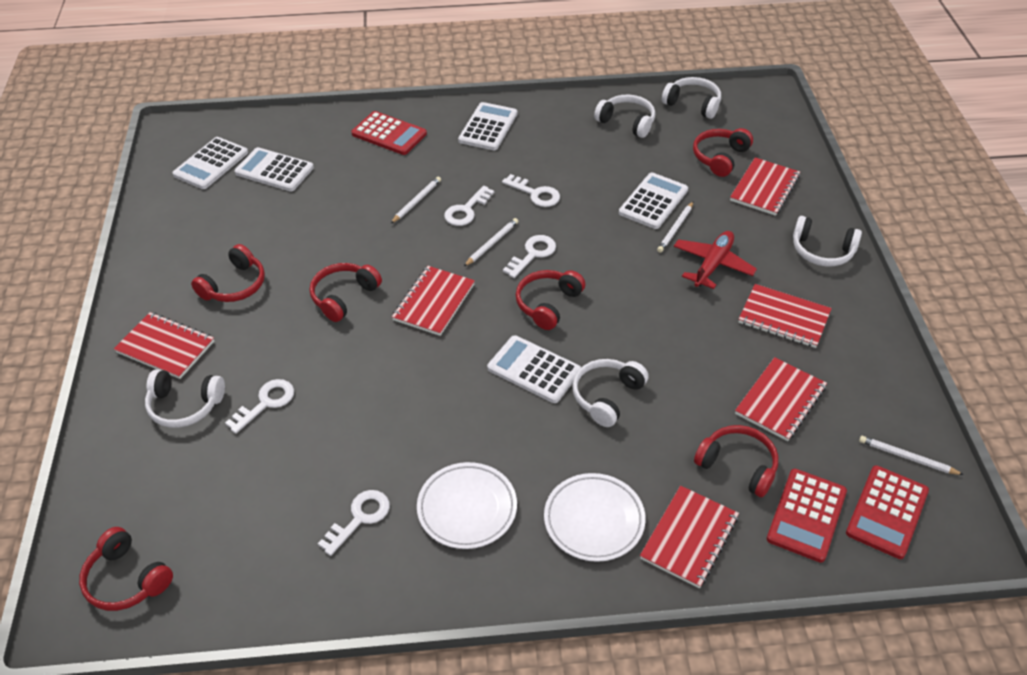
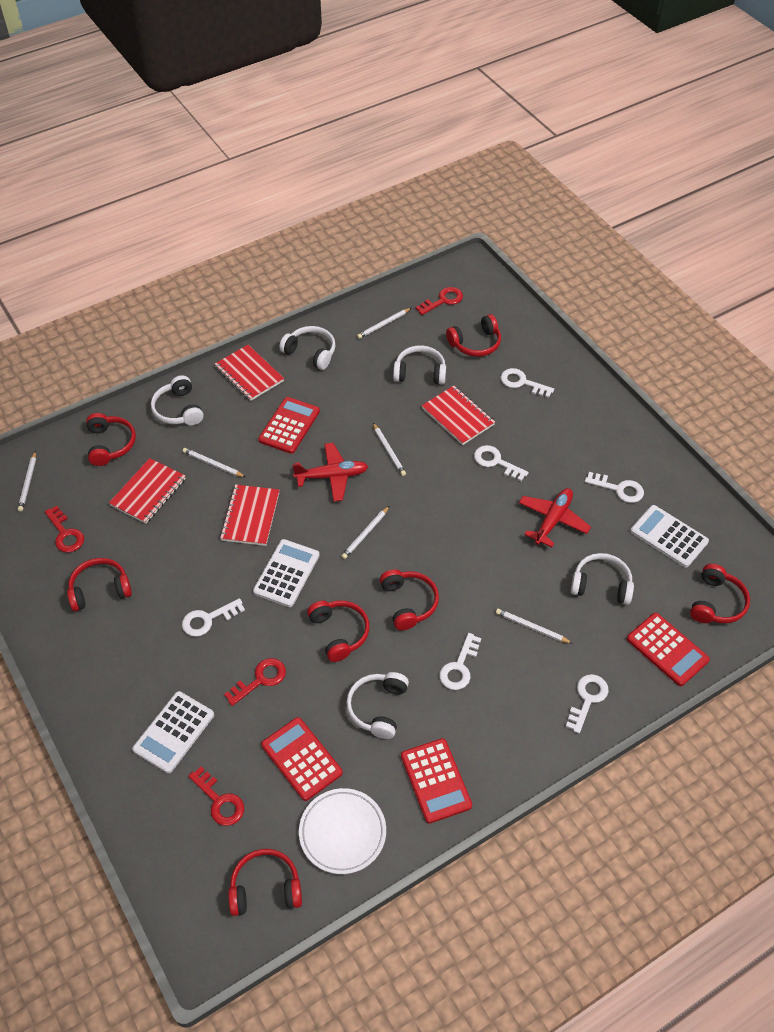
red calculator: [351,111,427,155] [767,469,847,563] [846,465,929,559] = 3 -> [258,397,320,454] [261,717,343,801] [401,738,472,824] [627,613,710,686] = 4
red headphones: [79,527,173,611] [191,244,265,302] [310,263,382,322] [516,270,585,330] [693,128,753,177] [694,425,778,497] = 6 -> [67,558,132,611] [86,413,136,466] [228,849,302,916] [307,600,370,662] [380,569,439,630] [446,314,501,357] [690,564,750,623] = 7
red key: none = 0 -> [45,506,84,553] [188,767,244,826] [224,658,286,706] [416,287,463,315] = 4
red notebook: [114,312,214,379] [392,266,475,336] [640,486,739,588] [730,157,800,216] [735,357,827,441] [739,284,832,348] = 6 -> [109,458,186,524] [215,345,284,401] [220,485,280,546] [422,386,495,445] = 4
red plane: [674,231,757,289] = 1 -> [292,443,368,501] [519,488,591,547] = 2
white calculator: [172,137,248,189] [234,147,314,191] [458,102,517,150] [487,335,581,403] [619,173,688,229] = 5 -> [132,691,214,773] [253,539,320,607] [630,505,709,567] = 3
white key: [225,379,294,434] [318,490,390,556] [444,186,494,226] [502,174,560,207] [503,235,556,278] = 5 -> [182,598,245,637] [439,633,481,690] [474,445,529,481] [500,368,554,398] [566,674,609,734] [585,472,644,503] = 6
white pencil: [390,177,441,224] [464,218,518,266] [657,202,693,253] [859,436,964,475] = 4 -> [18,451,36,512] [183,448,245,477] [341,506,389,559] [357,308,411,339] [373,423,406,476] [496,609,573,644] = 6
white plate: [417,462,517,549] [544,473,645,562] = 2 -> [299,788,386,874] = 1

